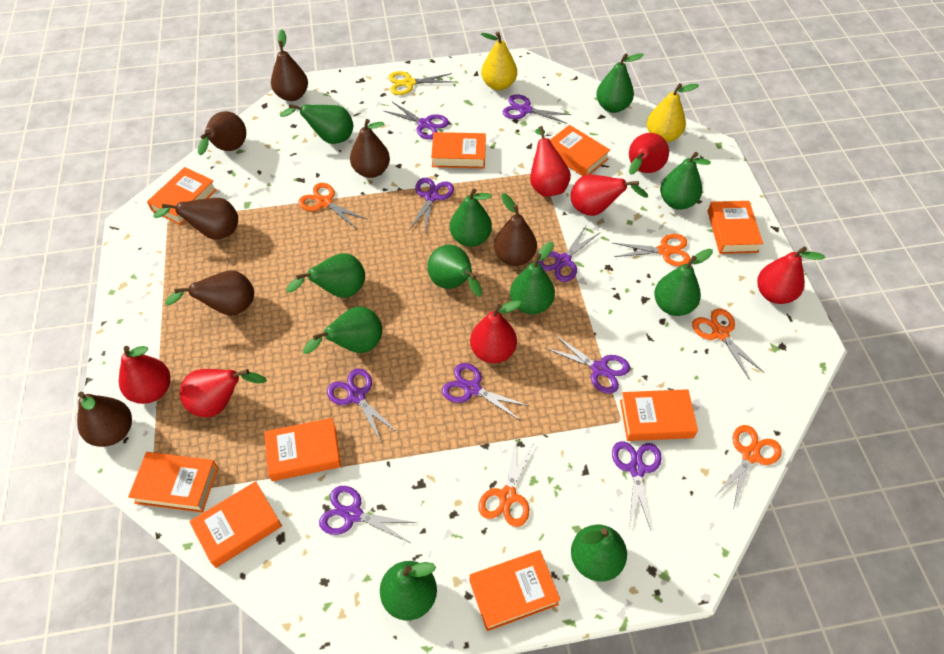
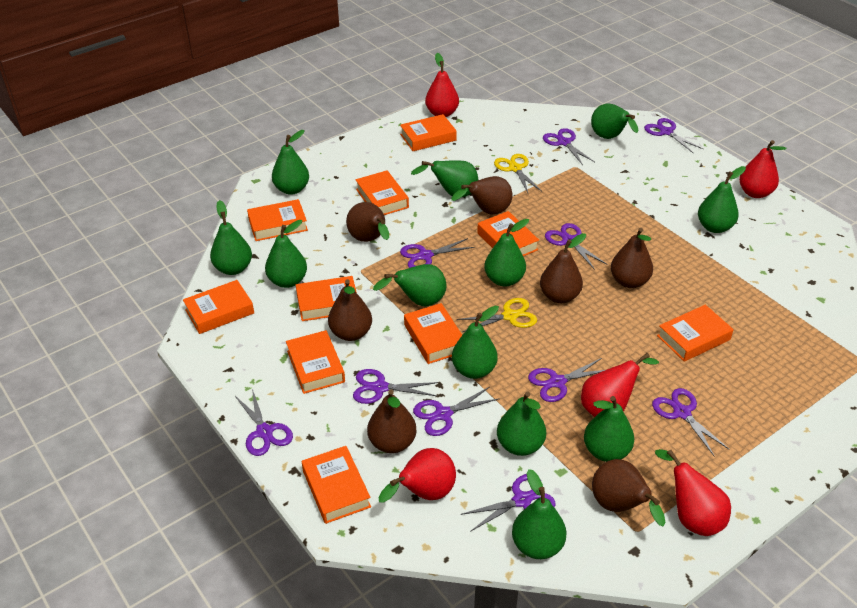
green pear: [280,104,353,144] [286,253,365,298] [303,306,383,354] [380,561,437,620] [427,245,482,297] [450,188,492,247] [510,242,555,314] [571,525,627,582] [596,53,644,113] [654,249,713,316] [660,152,711,210] = 11 -> [210,200,252,275] [265,220,307,288] [272,130,309,195] [373,264,447,306] [411,161,478,197] [452,306,499,379] [484,219,529,286] [497,391,546,456] [512,469,567,559] [584,396,634,462] [591,103,639,139] [698,166,746,233] = 12
orange book: [128,452,218,513] [147,167,217,225] [189,481,282,568] [264,418,341,481] [431,132,486,168] [469,550,560,631] [550,125,610,176] [620,389,698,441] [708,201,763,254] = 9 -> [183,280,254,334] [247,199,308,241] [286,330,345,394] [296,276,357,321] [302,446,371,524] [355,170,409,215] [400,114,457,151] [404,303,462,364] [477,211,539,256] [657,305,734,362] = 10
orange scissors: [298,183,368,229] [478,438,534,527] [613,234,691,267] [692,309,764,379] [716,425,782,507] = 5 -> none = 0
purple scissors: [319,486,417,543] [327,368,397,442] [384,102,449,140] [409,178,454,232] [442,363,529,421] [503,95,571,124] [538,226,599,282] [545,334,630,394] [612,441,662,530] = 9 -> [234,389,293,456] [353,369,438,404] [400,238,474,268] [413,387,498,436] [461,474,556,532] [528,358,605,402] [543,128,595,165] [545,223,608,270] [644,118,703,153] [652,388,730,456] = 10
red pear: [119,346,170,404] [180,369,267,417] [470,300,521,363] [530,126,571,197] [571,175,648,216] [629,133,669,175] [757,247,825,304] = 7 -> [379,448,456,503] [425,53,459,117] [581,353,659,417] [655,449,731,536] [739,140,786,198] = 5
yellow pear: [481,32,517,90] [647,83,699,143] = 2 -> none = 0
yellow scissors: [389,71,452,95] = 1 -> [457,298,537,332] [494,154,542,193] = 2

